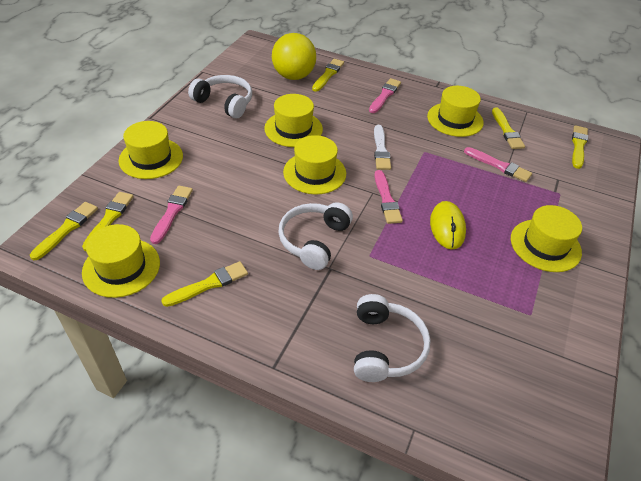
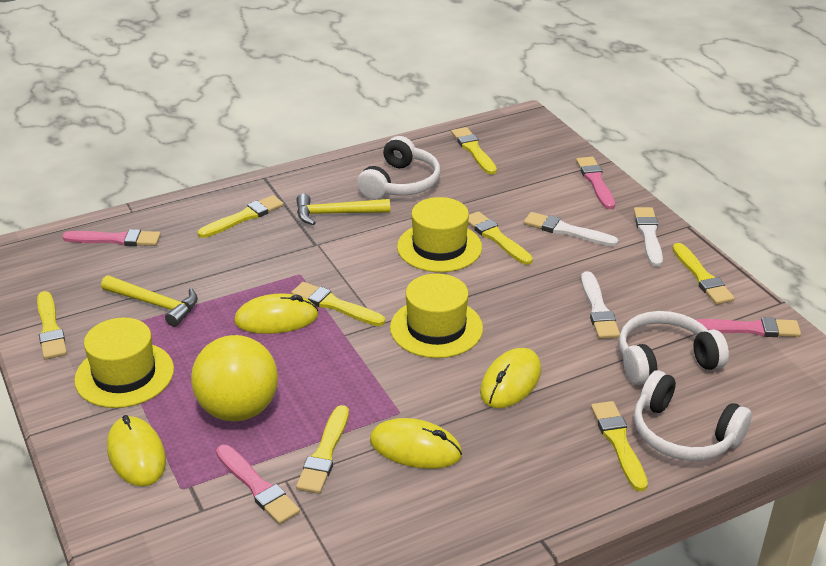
white brush: [374,125,391,170] = 1 -> [524,212,619,247] [581,271,620,339] [634,207,663,267] = 3
yellow brush: [30,202,98,260] [82,192,134,251] [161,261,248,307] [312,59,344,92] [492,108,525,149] [572,125,588,169] = 6 -> [37,291,67,360] [198,195,284,238] [291,282,385,326] [296,405,349,494] [451,127,497,175] [468,211,533,265] [591,401,648,492] [672,243,735,305] = 8
yellow hammer: none = 0 -> [101,275,198,327] [296,194,390,225] = 2
yellow hat: [82,224,160,298] [119,121,183,179] [264,94,323,147] [283,135,346,194] [427,86,484,137] [511,205,582,272] = 6 -> [74,318,174,408] [390,273,483,358] [397,197,482,272] = 3
yellow mouse: [430,201,466,249] = 1 -> [107,415,166,487] [234,294,318,334] [370,418,462,469] [480,348,541,408] = 4

